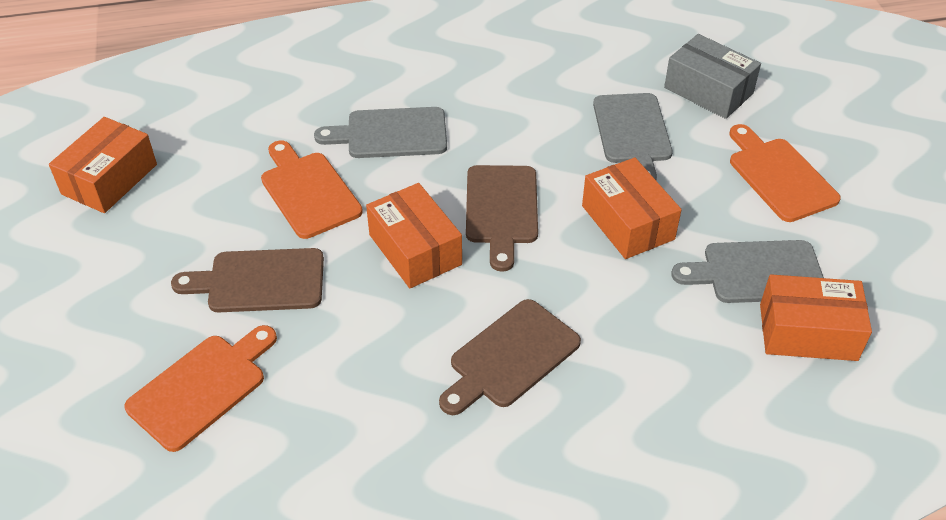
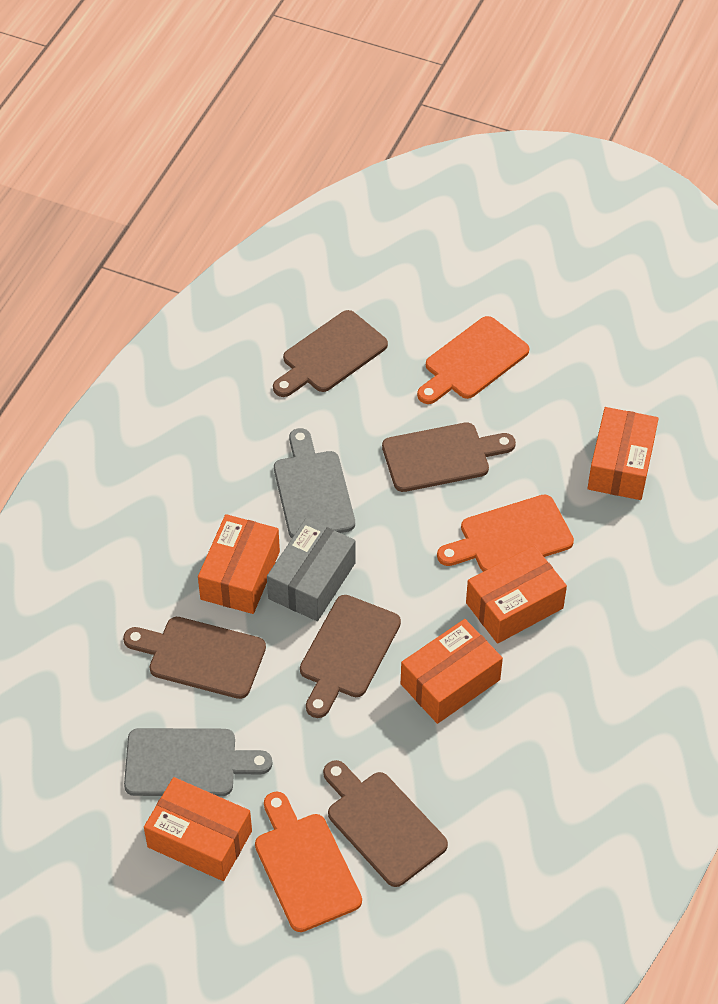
brown cutting board: [171,248,324,312] [439,299,581,415] [466,165,538,272] = 3 -> [123,617,266,699] [273,310,388,397] [300,595,401,718] [323,760,448,887] [382,422,516,492] = 5
grey cutting board: [314,107,447,158] [593,93,673,180] [671,240,824,303] = 3 -> [124,728,272,796] [274,428,355,538] = 2
orange box: [49,117,157,213] [366,183,462,288] [582,158,682,259] [760,274,872,361] = 4 -> [144,777,252,881] [198,514,280,614] [401,619,503,724] [466,545,567,644] [587,407,659,500] = 5

